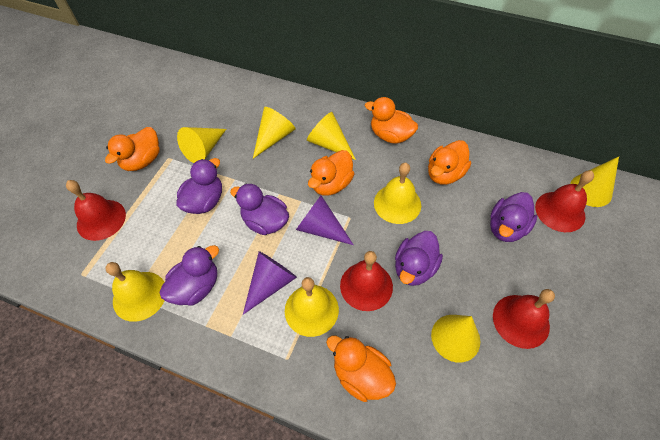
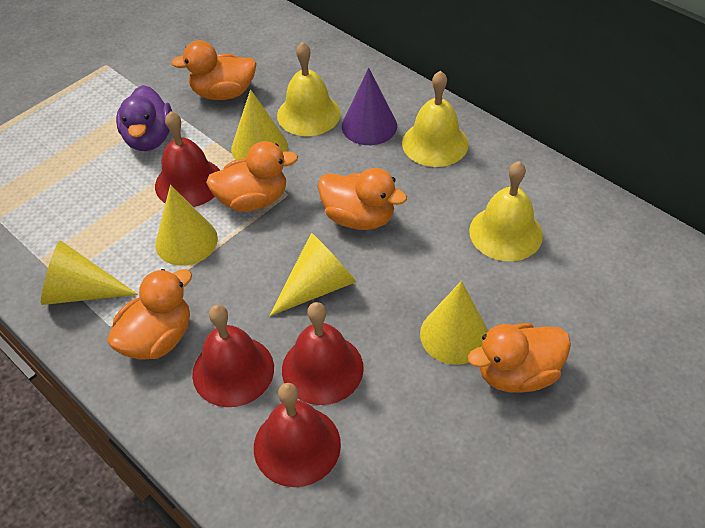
purple cone: [243,251,297,315] [296,195,354,245] = 2 -> [342,68,397,145] = 1
purple duck: [160,245,219,306] [176,158,222,214] [230,183,289,235] [395,231,443,286] [490,192,537,242] = 5 -> [116,85,172,151] = 1

